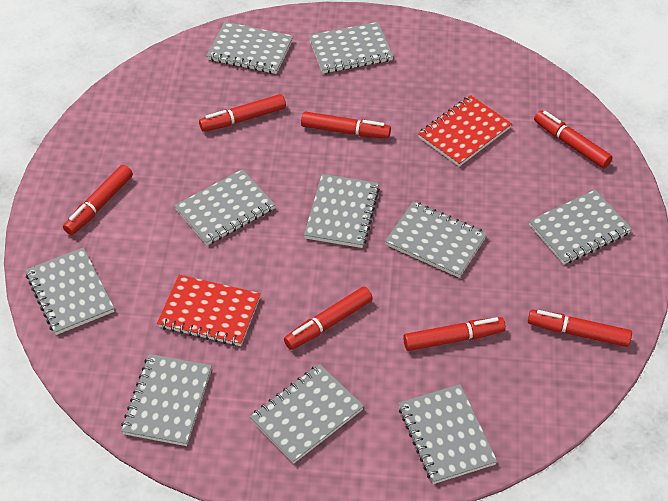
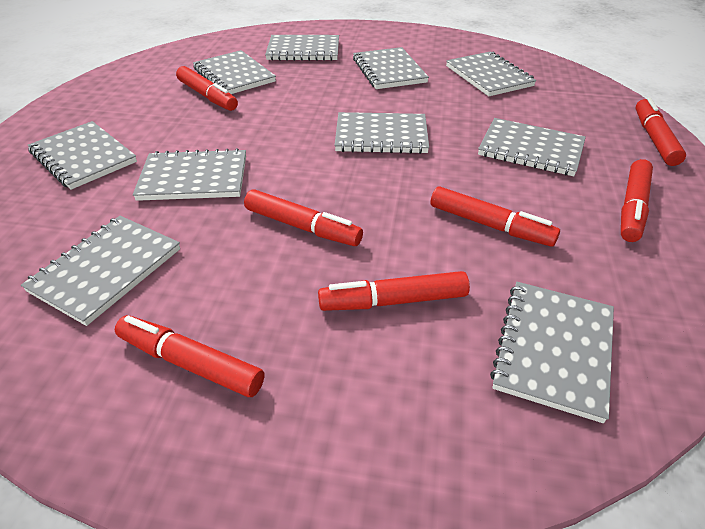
red notebook: [157,275,261,346] [418,95,512,167] = 2 -> none = 0

